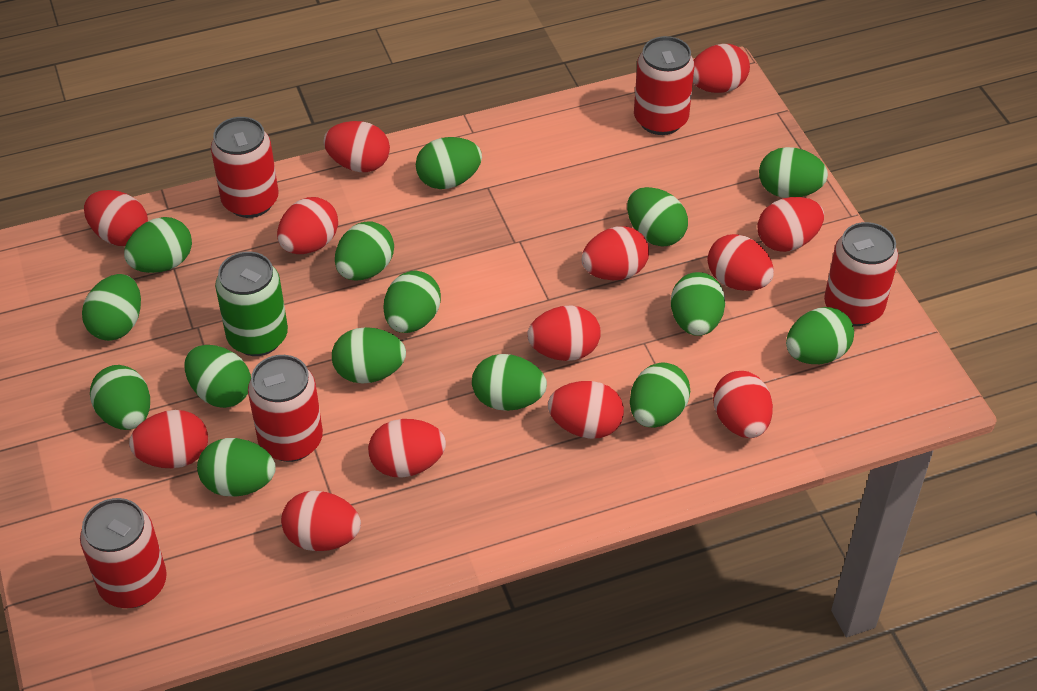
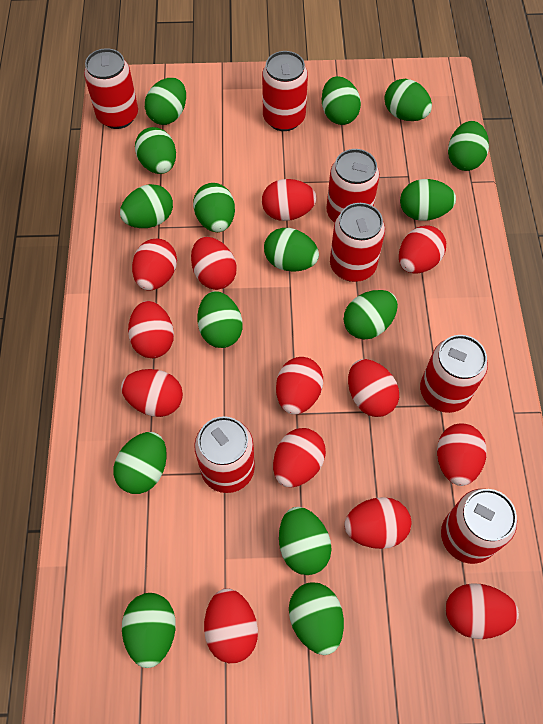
green can: [215,252,288,356] = 1 -> none = 0
red can: [80,498,167,608] [211,117,279,218] [248,355,323,462] [634,36,695,135] [824,222,898,326] = 5 -> [84,48,138,129] [194,416,255,493] [262,51,308,131] [326,149,380,223] [330,203,385,282] [420,335,488,413] [441,489,517,564] = 7

